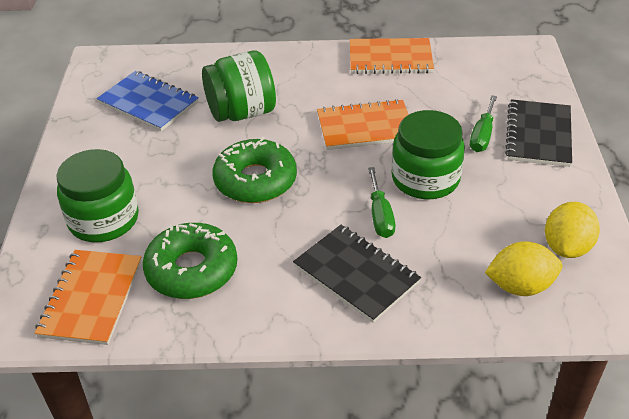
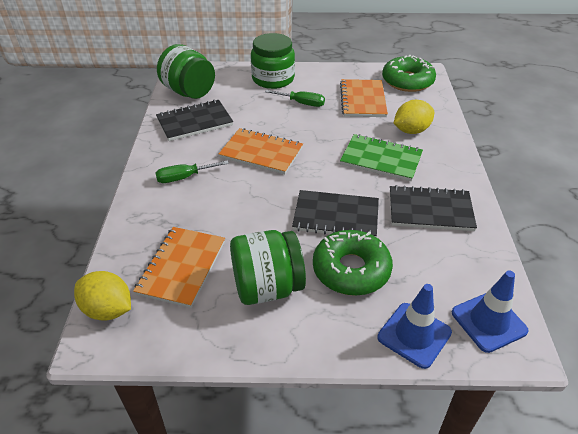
black notebook: [293,225,421,323] [505,99,572,167] = 2 -> [156,100,233,141] [292,190,379,237] [390,185,477,231] = 3
blue notebook: [96,71,199,131] = 1 -> none = 0
blue traffic cone: none = 0 -> [377,284,452,369] [452,270,529,353] = 2
green notebook: none = 0 -> [340,134,423,181] = 1

